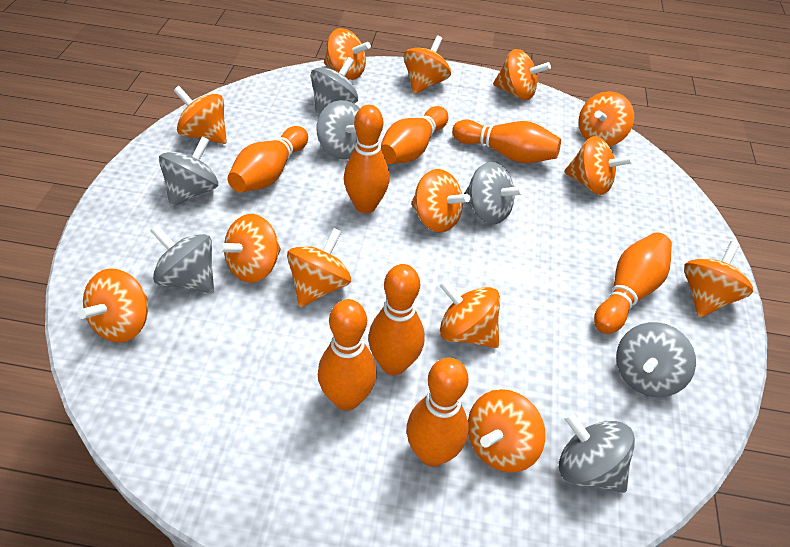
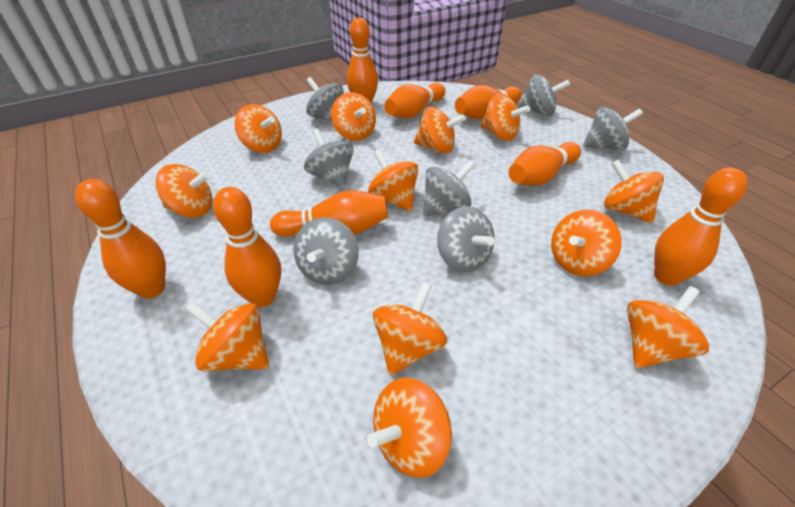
orange spinning top: [78,268,148,343] [174,86,227,144] [217,214,281,283] [287,228,351,307] [324,28,371,80] [403,36,451,94] [411,169,470,232] [439,279,500,348] [468,389,545,473] [493,49,551,100] [564,136,633,195] [579,91,634,146] [684,241,753,318] = 13 -> [155,164,212,218] [185,302,269,372] [235,104,282,153] [331,92,376,141] [367,378,452,478] [368,149,419,211] [373,282,447,376] [414,107,466,153] [480,94,530,141] [551,210,622,276] [604,159,664,223] [627,286,709,368] = 12

